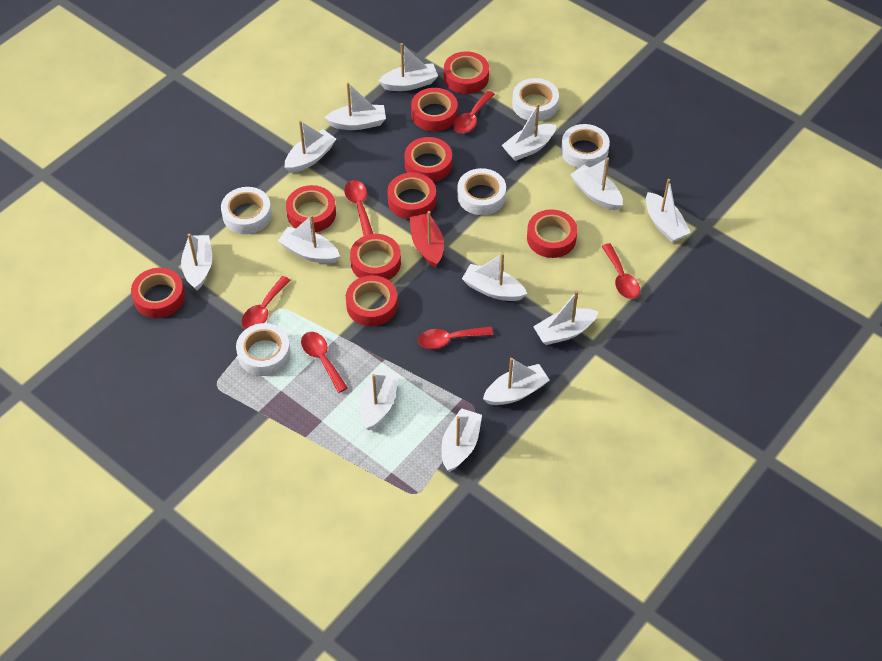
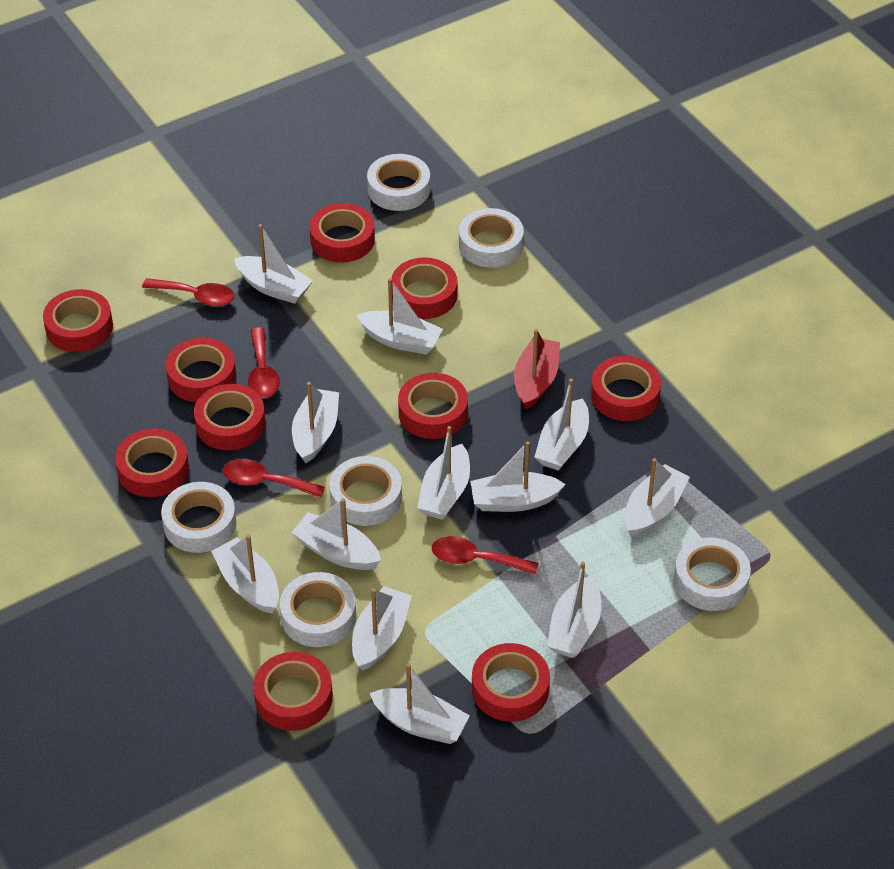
red spoon: [241,276,290,329] [301,332,348,393] [344,180,373,236] [418,327,493,349] [453,91,495,133] [602,243,640,299] = 6 -> [142,278,235,306] [223,459,325,498] [248,327,280,398] [432,536,538,575] = 4
red tape: [131,268,185,318] [286,185,336,232] [346,275,398,326] [350,234,401,280] [387,172,436,219] [404,137,452,182] [411,88,458,131] [444,52,489,94] [527,209,577,258] = 9 -> [43,289,113,352] [115,429,189,497] [166,338,236,402] [194,384,266,450] [253,652,333,731] [310,203,375,262] [391,257,457,319] [398,373,468,439] [472,643,550,722] [591,356,661,421] = 10
white boat: [181,233,212,290] [278,215,340,264] [285,120,336,173] [325,82,386,130] [360,368,399,430] [378,43,438,91] [441,408,482,472] [462,253,527,301] [483,358,549,405] [502,103,556,161] [533,291,599,345] [570,157,623,210] [646,179,691,243] = 13 -> [211,534,279,614] [234,224,313,304] [291,498,381,570] [292,382,339,464] [352,586,412,671] [357,278,443,355] [370,664,470,744] [417,426,470,520] [470,441,565,512] [535,379,589,471] [547,562,601,658] [625,458,690,537] = 12
white tape: [221,187,272,234] [236,323,291,376] [457,168,506,215] [512,78,559,121] [561,124,610,168] = 5 -> [161,482,236,553] [280,572,356,647] [329,456,402,526] [367,154,430,211] [459,208,524,268] [674,537,751,611] = 6

